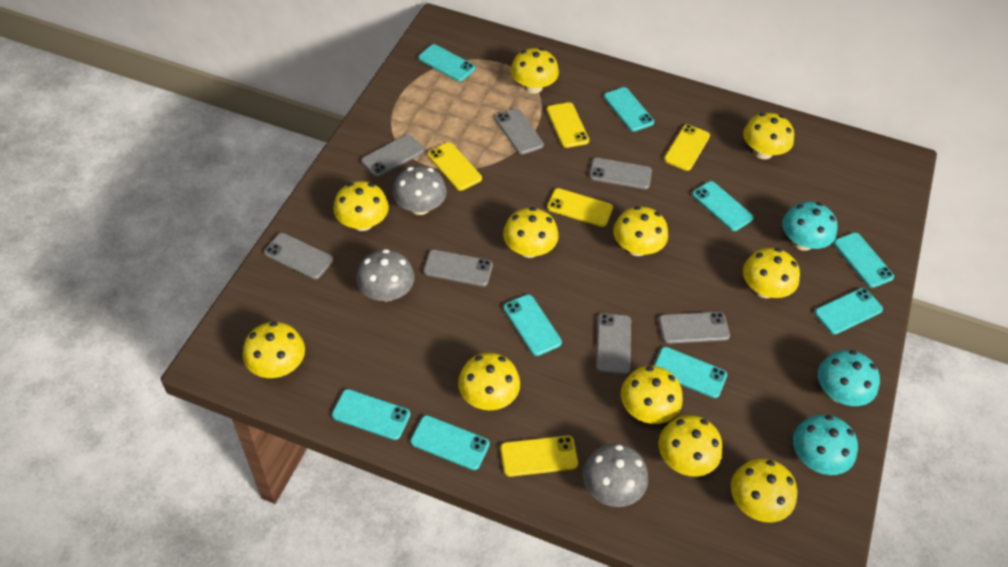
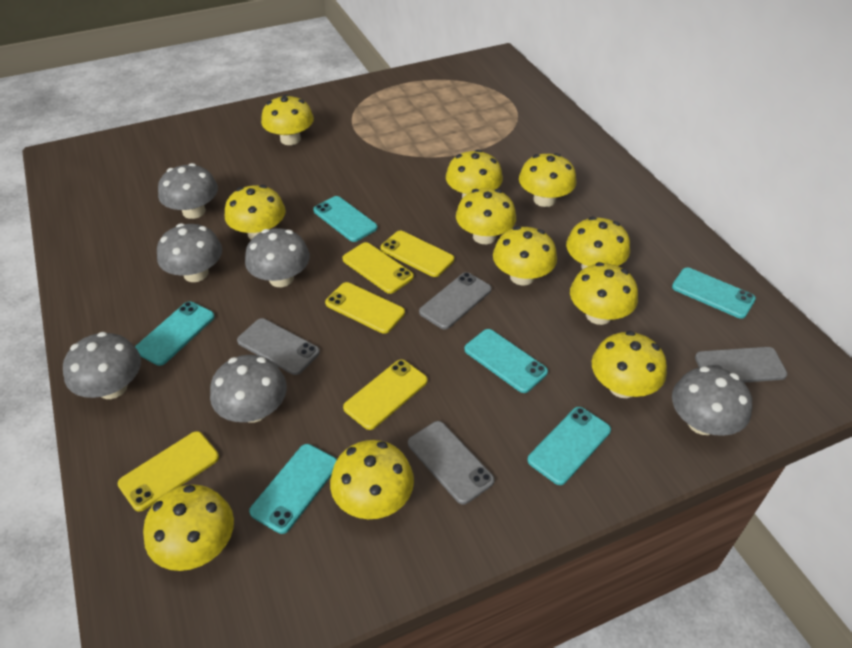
grey mushroom: [356,249,415,301] [393,166,447,215] [583,443,648,507] = 3 -> [63,332,141,399] [157,223,222,282] [158,163,218,219] [210,355,287,423] [245,228,310,287] [672,366,752,436] = 6
grey phone: [264,233,333,280] [361,135,424,177] [424,250,493,287] [495,108,544,155] [589,158,652,190] [596,313,631,375] [659,312,730,344] = 7 -> [237,318,320,375] [408,421,495,505] [419,272,492,329] [695,347,787,383] = 4
turquoise mushroom: [782,202,838,251] [793,414,858,475] [818,350,880,406] = 3 -> none = 0
turquoise phone: [332,389,410,440] [411,415,490,470] [418,44,475,82] [504,294,562,356] [604,87,654,132] [654,347,727,398] [692,181,753,231] [814,288,883,335] [834,233,894,288] = 9 -> [135,301,215,366] [249,444,337,534] [313,196,378,242] [464,329,548,393] [527,407,611,485] [672,267,756,319] = 6

